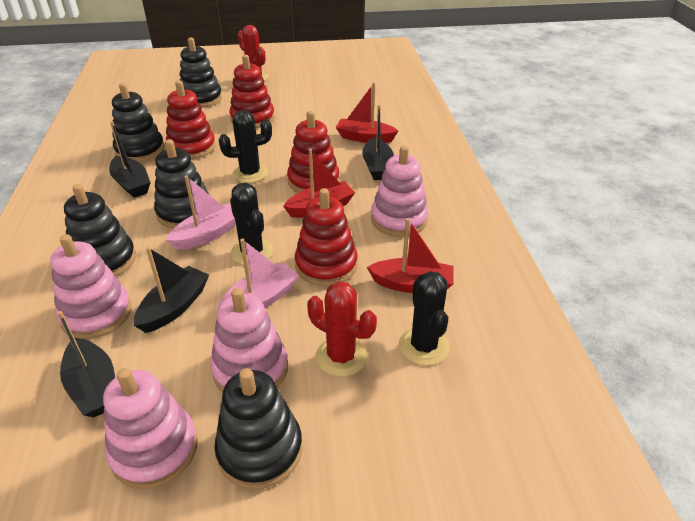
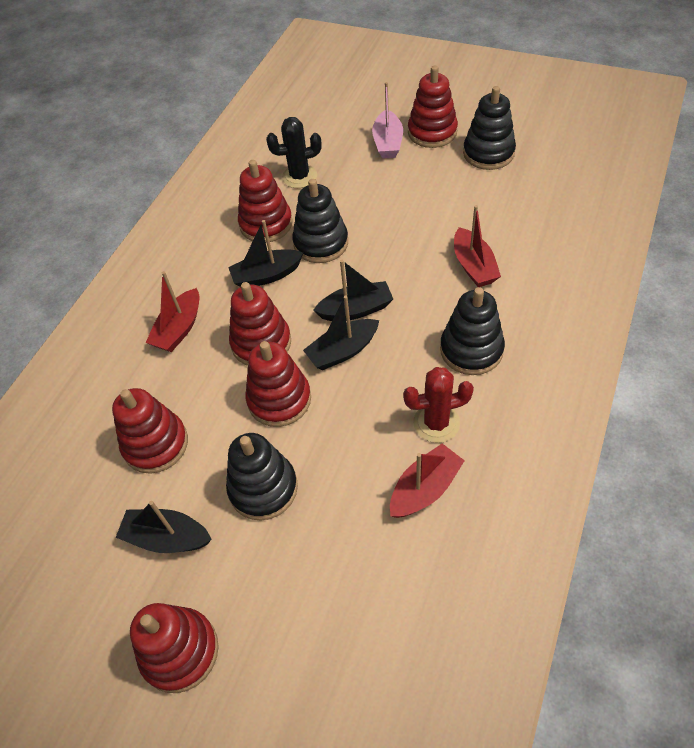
black cactus: [219,110,272,183] [230,183,273,266] [399,271,449,366] = 3 -> [266,117,322,188] = 1
black stacking toy: [64,184,136,276] [112,83,165,162] [154,139,209,229] [179,38,222,108] [214,368,302,489] = 5 -> [226,433,298,521] [292,179,348,263] [440,287,505,375] [463,86,516,170] = 4
pink boat: [166,175,236,250] [217,239,300,310] = 2 -> [372,82,403,159] = 1
pink stacking toy: [50,234,131,339] [103,368,198,489] [210,288,288,392] [371,146,428,237] = 4 -> none = 0
red cactus: [238,25,268,81] [307,281,377,377] = 2 -> [403,367,474,443] = 1
red stacking toy: [166,81,216,159] [229,55,275,128] [287,111,340,193] [295,188,358,286] = 4 -> [112,388,188,474] [130,603,219,693] [229,282,291,366] [238,160,293,243] [245,341,311,427] [408,66,458,148] = 6

